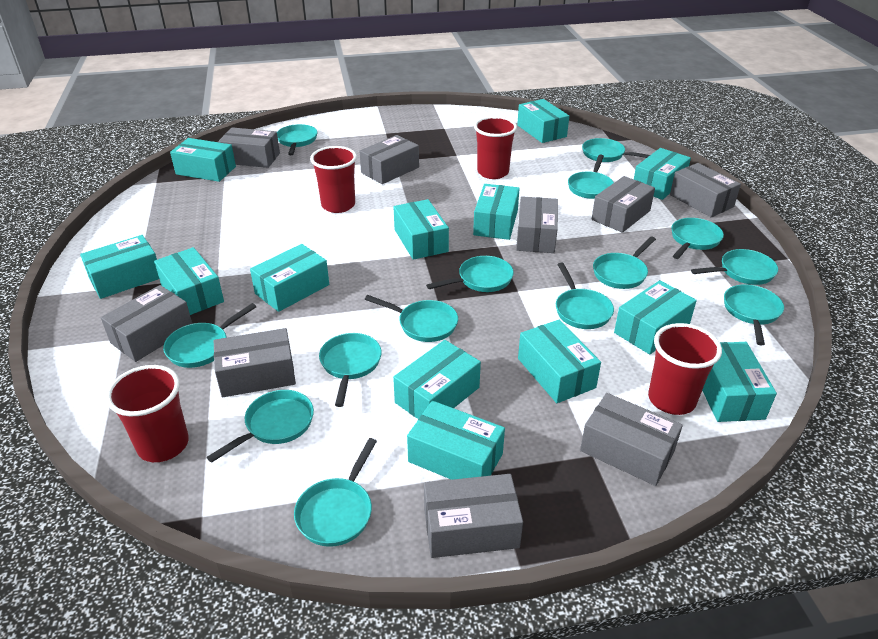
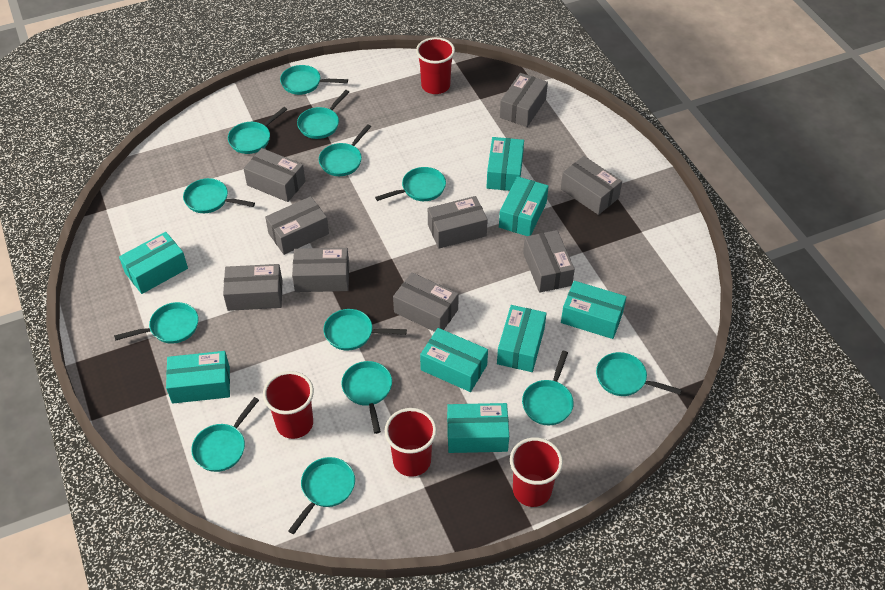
turquoise box: [80,235,159,299] [154,247,224,315] [170,138,236,182] [250,244,329,312] [393,340,481,419] [394,199,449,260] [407,401,505,480] [473,184,520,240] [517,99,569,143] [518,320,601,403] [614,280,697,355] [634,148,691,200] [702,342,777,422] = 13 -> [119,232,188,294] [166,351,230,404] [420,328,488,392] [447,403,509,453] [486,137,524,191] [497,305,547,372] [499,176,549,236] [561,281,627,339] = 8
turquoise pan: [163,303,256,368] [207,390,314,463] [277,124,317,155] [294,438,377,547] [319,333,382,407] [365,295,458,342] [426,256,514,292] [556,263,614,329] [568,154,614,199] [582,138,650,162] [593,237,656,289] [671,218,724,259] [691,249,778,285] [724,284,784,346] = 14 -> [114,302,198,344] [183,178,255,213] [191,397,259,472] [228,107,287,154] [280,65,348,95] [288,457,355,534] [297,90,349,139] [319,124,371,176] [323,309,407,350] [341,361,392,434] [375,167,446,201] [522,351,574,425] [596,352,682,396] = 13

